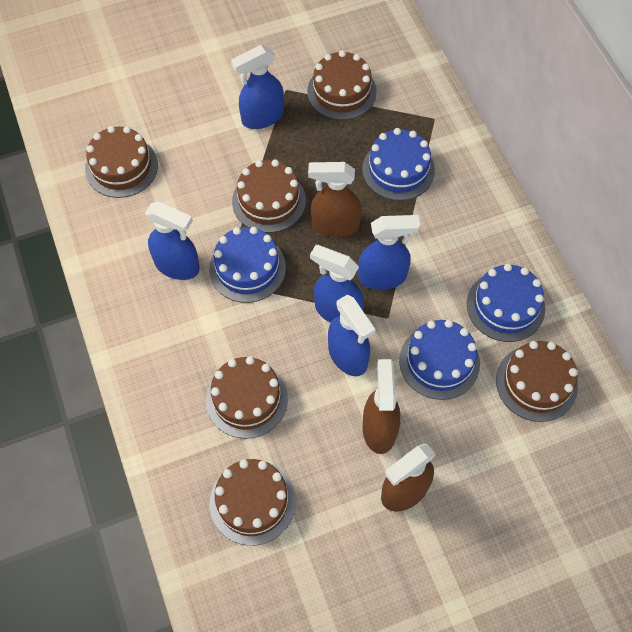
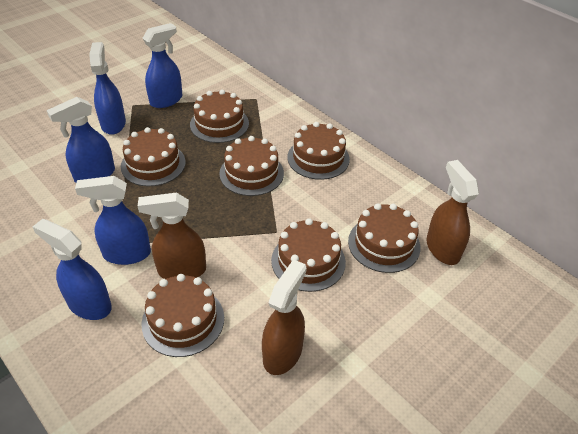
blue cake: [209,227,286,303] [362,128,435,201] [399,320,480,400] [467,263,545,342] = 4 -> none = 0
brown cake: [85,126,158,198] [206,356,288,439] [210,459,296,546] [232,159,306,233] [307,50,377,120] [496,341,578,422] = 6 -> [121,127,186,186] [141,274,224,357] [190,90,249,143] [219,136,284,196] [271,218,346,292] [287,122,350,180] [348,203,420,273] = 7

